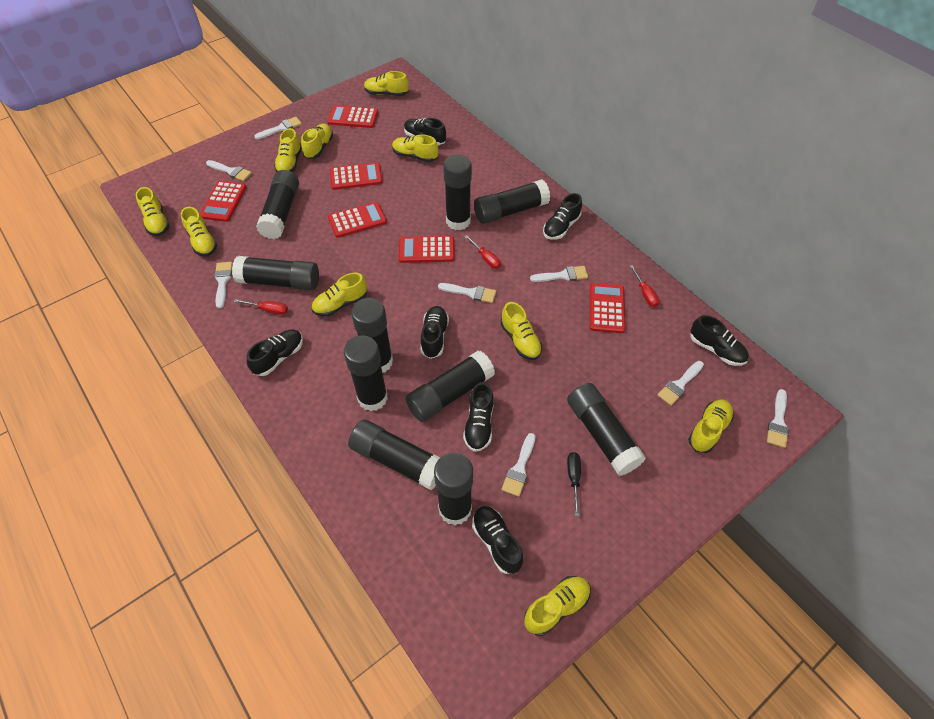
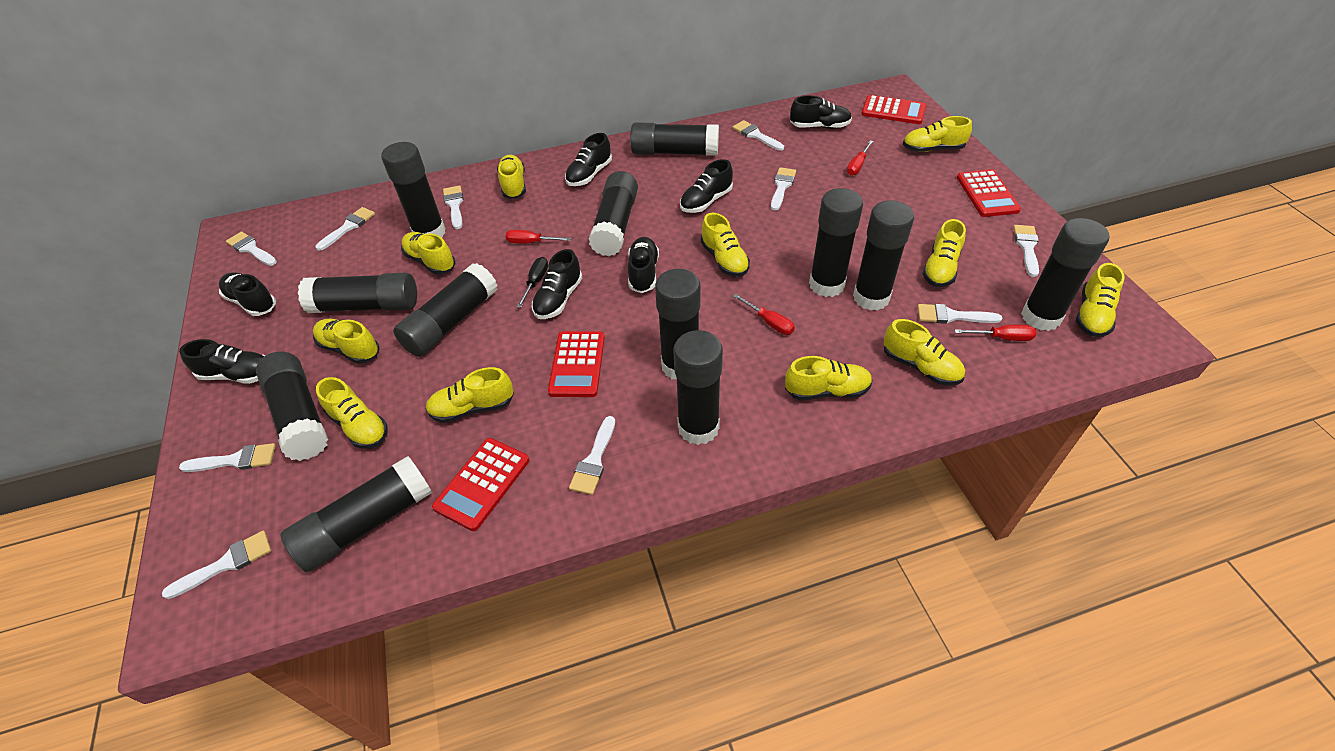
black glue stick: [232,256,319,290] [256,170,299,239] [344,335,388,411] [348,420,440,490] [351,298,393,373] [406,350,495,422] [434,453,473,525] [443,154,472,230] [474,179,550,224] [567,383,646,476] = 10 -> [256,352,328,461] [280,456,432,572] [298,273,417,313] [381,142,446,238] [393,263,498,357] [589,171,638,256] [630,122,719,156] [655,269,700,380] [673,330,723,445] [809,188,863,297] [853,200,914,311] [1021,218,1109,331] = 12
red calculator: [200,181,247,222] [328,105,378,128] [328,202,387,238] [330,162,383,190] [399,236,454,263] [590,283,625,333] = 6 -> [432,438,529,531] [548,331,605,397] [861,95,926,124] [957,169,1021,217] = 4
red screwdriver: [234,299,288,315] [465,235,501,269] [630,265,659,307] = 3 -> [505,230,571,243] [733,294,795,335] [847,141,873,176] [954,325,1036,341] = 4
white brush: [206,160,252,181] [214,262,232,308] [254,117,302,139] [438,283,496,303] [502,433,535,497] [530,266,588,282] [657,361,704,406] [767,389,789,448] = 8 -> [162,531,271,599] [179,443,276,472] [226,231,277,266] [315,207,375,251] [443,186,463,229] [569,416,615,495] [733,120,784,151] [771,167,796,211] [917,304,1002,324] [1013,225,1039,277] = 10
yellow shoe: [136,187,170,236] [181,207,217,257] [274,128,302,172] [301,124,333,159] [312,273,367,317] [364,71,409,96] [392,135,438,162] [501,302,542,360] [524,576,591,636] [688,400,734,453] = 10 -> [313,319,380,364] [316,377,388,449] [401,232,455,274] [425,367,514,423] [497,155,526,199] [701,213,750,277] [785,356,873,400] [884,319,965,386] [903,116,972,152] [922,219,966,287] [1076,263,1125,337] = 11

